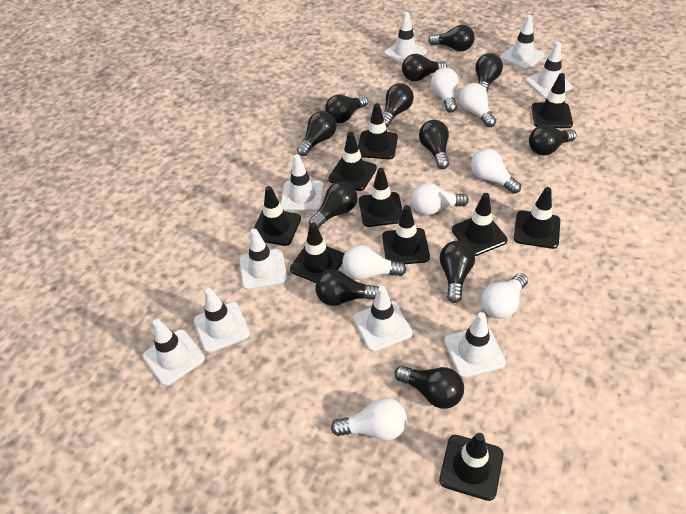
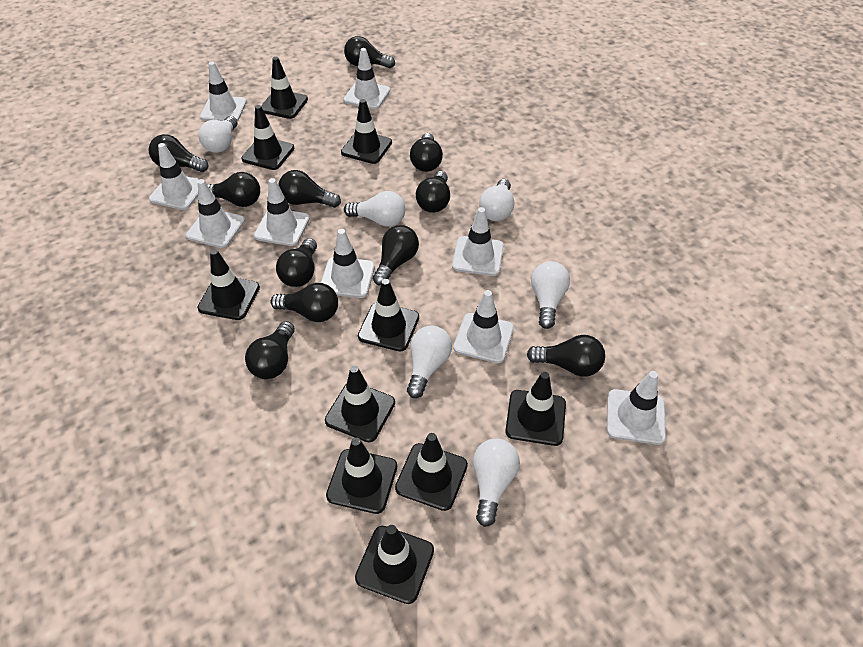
black light bulb: [297,111,336,156] [309,181,358,229] [315,270,379,306] [325,95,368,123] [383,83,414,128] [394,366,464,409] [402,54,447,81] [419,120,449,169] [428,25,475,51] [440,241,475,303] [475,53,503,92] [529,125,576,155] = 12 -> [149,134,208,172] [207,172,260,207] [245,321,295,379] [270,283,338,322] [276,238,317,287] [278,170,341,208] [344,36,395,68] [373,225,419,286] [410,133,443,172] [416,171,450,213] [527,335,605,377] = 11
white light bulb: [331,397,407,441] [342,245,406,280] [411,183,469,215] [431,68,458,113] [459,83,496,127] [471,149,521,194] [481,273,528,319] = 7 -> [198,116,238,153] [344,191,405,227] [407,326,452,398] [473,439,520,527] [479,179,514,221] [531,261,570,329] = 6

